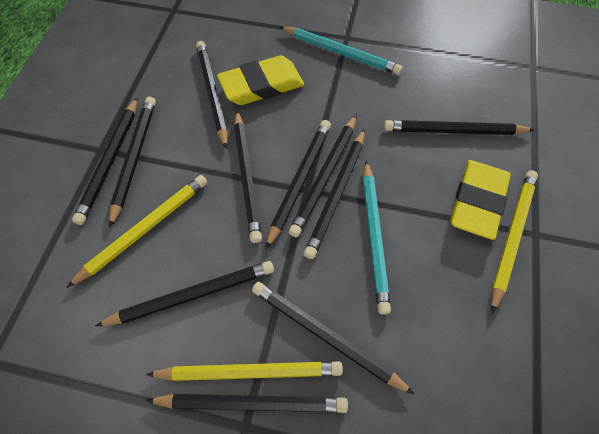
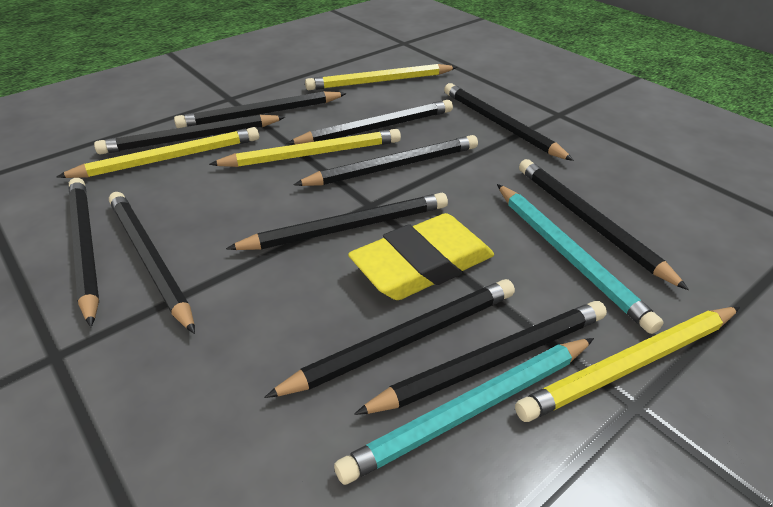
yellow eraser: [217,55,304,105] [450,160,511,240] = 2 -> [348,213,494,300] = 1
yellow pencil: [66,175,207,288] [146,361,343,381] [491,170,538,313] = 3 -> [56,127,259,178] [209,129,401,167] [305,64,458,90] [515,307,740,422] = 4

